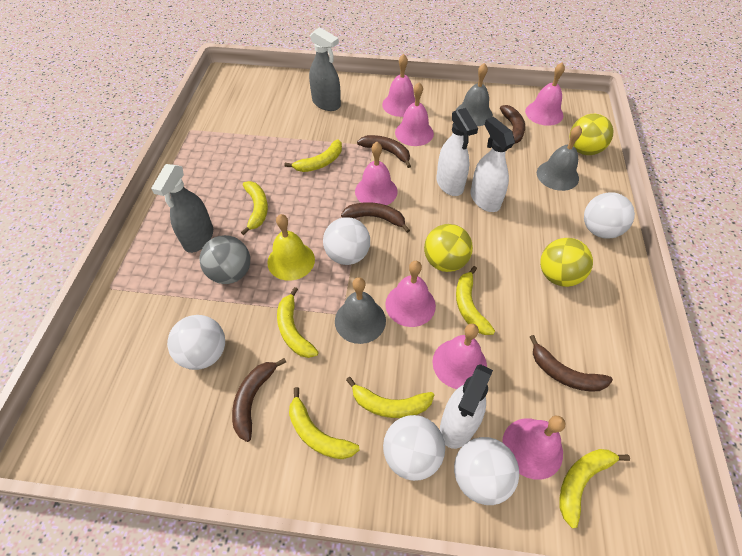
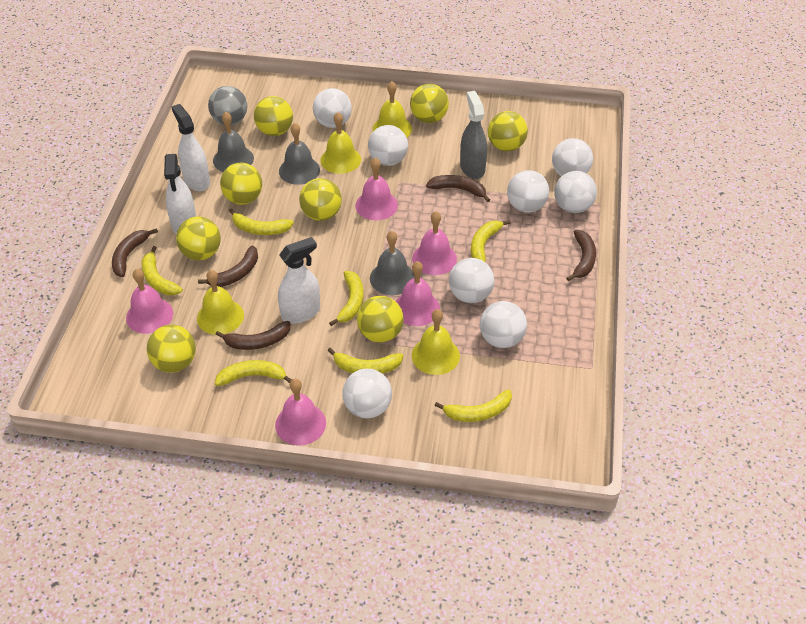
grey spray bottle: [151,164,213,253] [309,27,341,111] = 2 -> [460,91,487,179] = 1
pink bell: [355,142,398,205] [382,54,415,117] [385,261,436,327] [395,82,434,146] [433,324,487,389] [502,416,565,480] [525,63,565,126] = 7 -> [126,269,173,334] [275,379,326,446] [355,158,398,220] [396,261,440,326] [412,211,457,275] = 5
white ball: [167,315,225,370] [323,217,370,265] [383,415,445,481] [454,437,519,505] [584,192,635,239] = 5 -> [313,88,352,128] [342,369,392,418] [368,125,408,166] [449,258,494,303] [480,301,527,348] [507,170,549,213] [552,138,593,176] [554,171,597,213] = 8
yellow ball: [424,224,473,272] [540,238,593,287] [570,114,613,155] = 3 -> [147,325,196,373] [176,216,221,260] [220,163,262,205] [254,96,293,136] [299,178,342,221] [357,296,404,343] [410,84,449,123] [488,111,528,151] = 8
yellow bell: [267,214,315,281] = 1 -> [197,270,244,335] [320,112,361,174] [373,81,412,138] [412,309,460,375] = 4

